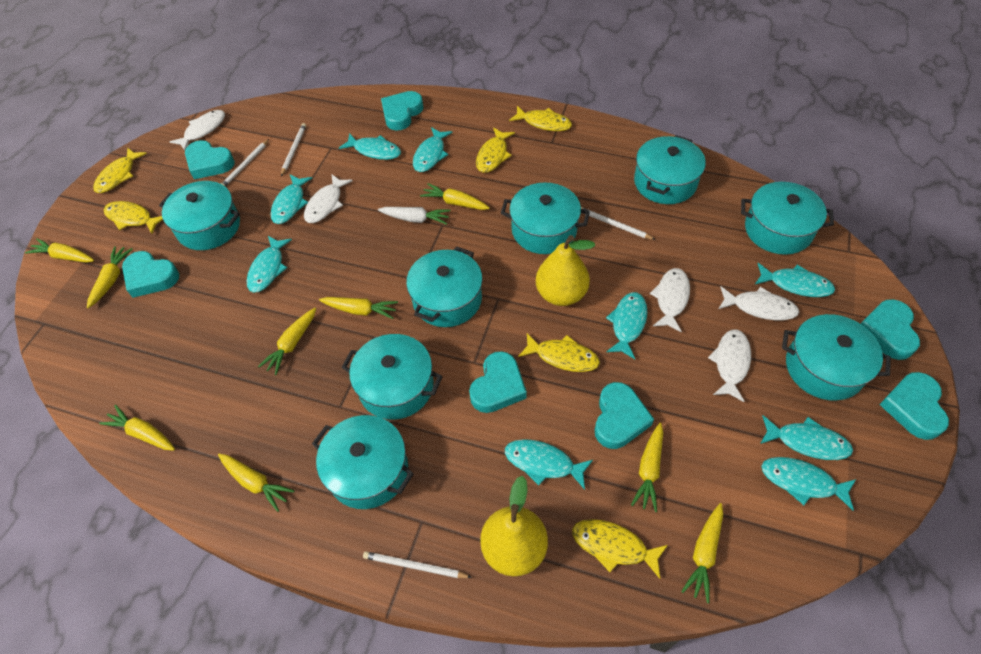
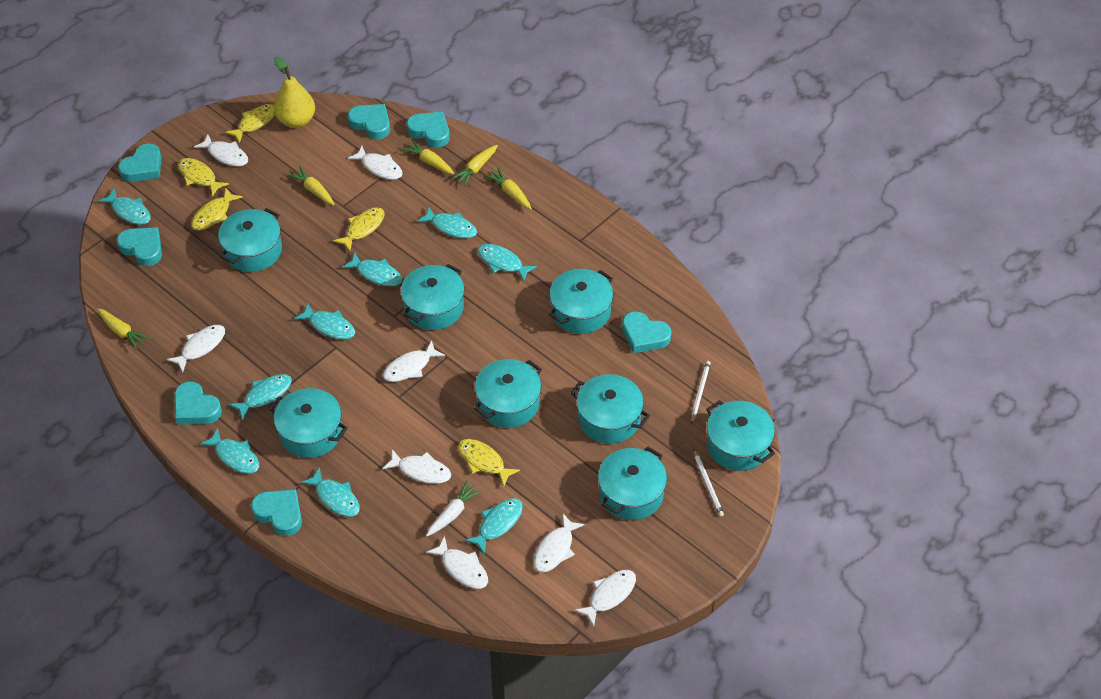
white fish: [170,110,225,151] [304,175,353,223] [650,268,690,333] [708,329,751,402] [718,286,799,320] = 5 -> [166,325,225,372] [194,135,248,166] [348,146,402,180] [382,449,451,484] [383,340,445,382] [426,536,488,589] [533,514,585,573] [574,570,636,627] = 8
white pencil: [221,139,269,187] [281,123,306,176] [363,551,472,578] [581,207,656,240] = 4 -> [691,361,711,424] [693,449,724,517] = 2
yellow carrot: [25,238,94,263] [87,246,133,308] [99,405,175,451] [218,454,294,512] [258,308,316,375] [319,297,398,319] [420,183,490,210] [631,423,663,512] [681,503,723,603] = 9 -> [97,308,150,350] [287,166,335,205] [401,140,454,175] [452,145,498,186] [485,168,532,210] = 5
yellow fish: [93,147,147,193] [104,201,163,234] [476,128,515,173] [509,106,572,131] [518,333,600,372] [572,519,668,579] = 6 -> [178,158,229,197] [191,188,243,231] [225,104,275,143] [333,207,385,251] [458,439,520,486] = 5
yellow pear: [480,476,548,576] [536,235,595,306] = 2 -> [274,57,315,128] = 1

